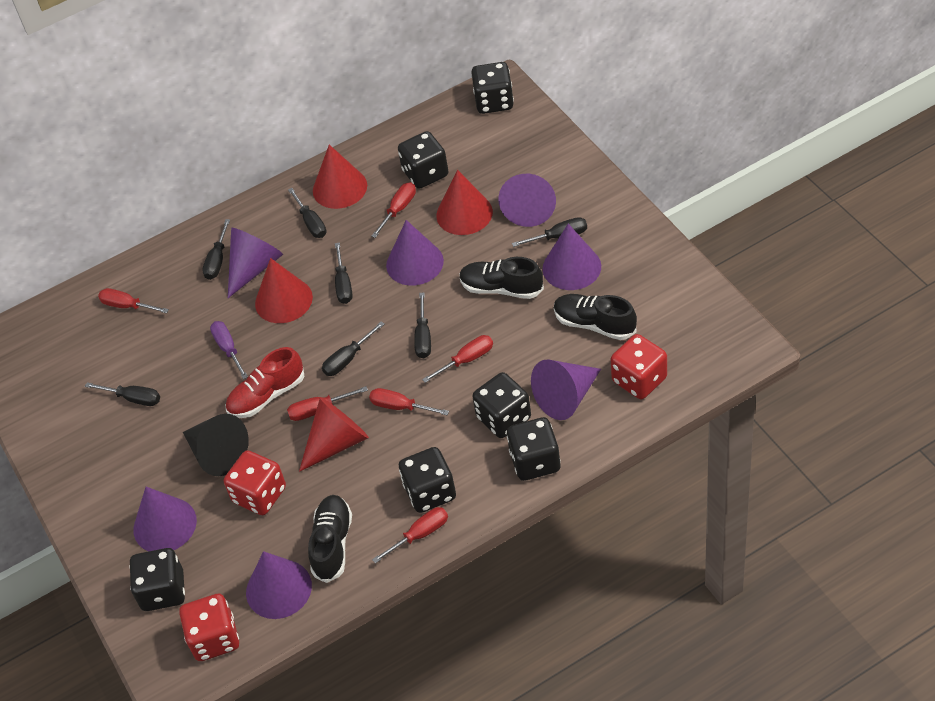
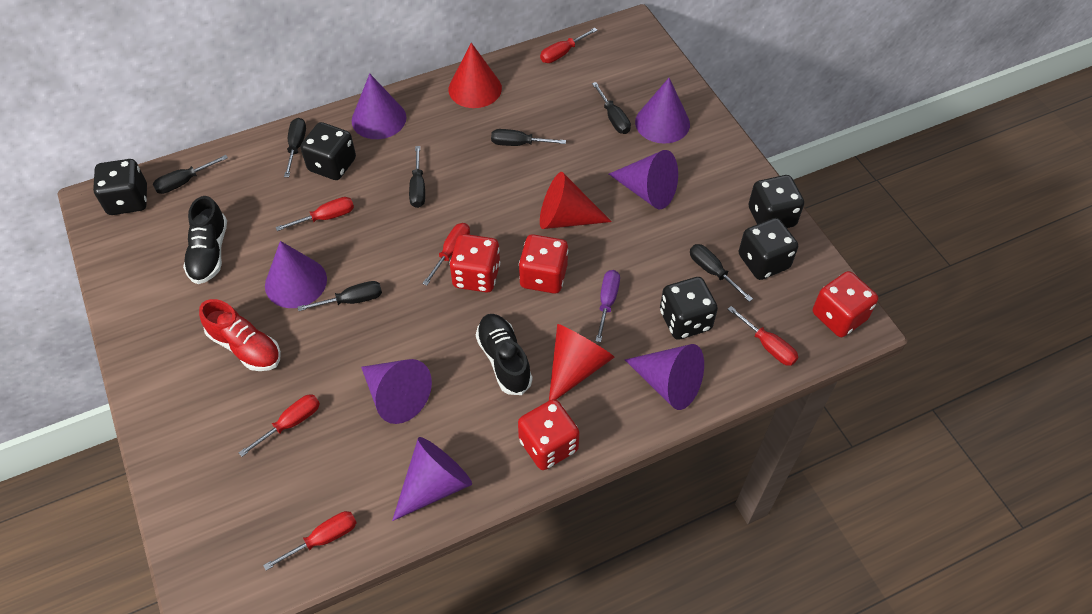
black cone: [183,414,249,476] = 1 -> none = 0
black dice: [129,548,185,611] [398,131,449,189] [399,447,456,513] [471,62,514,114] [473,372,531,438] [507,417,561,481] = 6 -> [93,159,147,215] [300,122,356,180] [660,277,718,340] [739,218,798,280] [748,175,804,228] = 5
black shoe: [308,495,352,583] [459,257,544,299] [554,294,637,340] = 3 -> [183,196,227,284] [476,314,532,395] = 2
red cone: [255,258,313,323] [299,397,369,472] [313,145,367,209] [436,170,493,235] = 4 -> [449,43,502,108] [540,172,612,229] [549,324,615,400] = 3
red dice: [179,594,239,661] [224,450,286,515] [611,334,667,399] = 3 -> [450,234,500,293] [518,399,580,470] [519,234,568,294] [813,271,878,337] = 4

